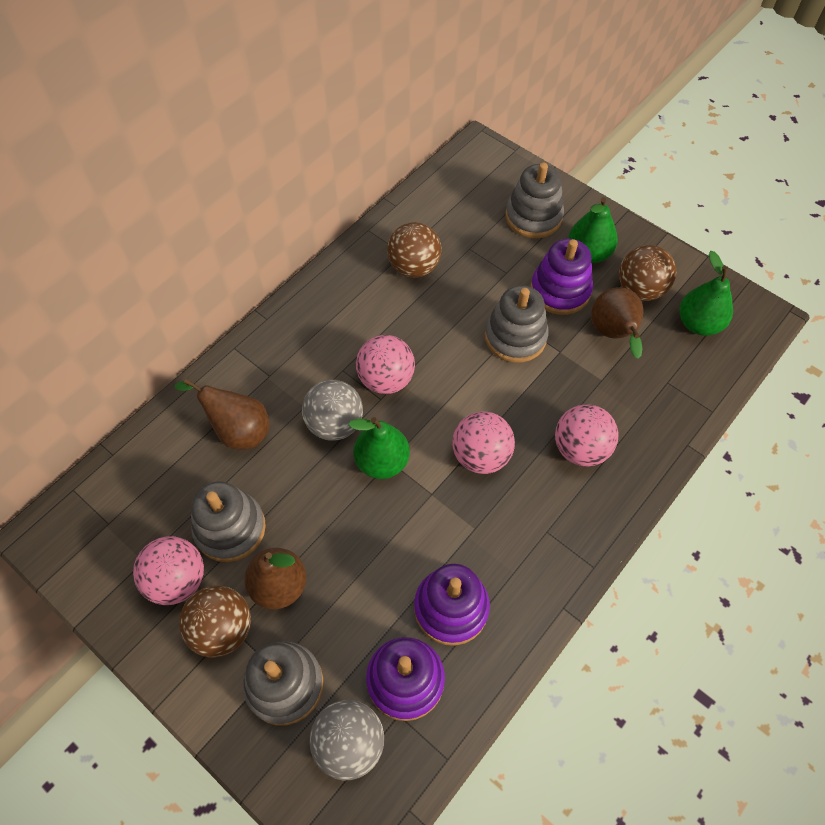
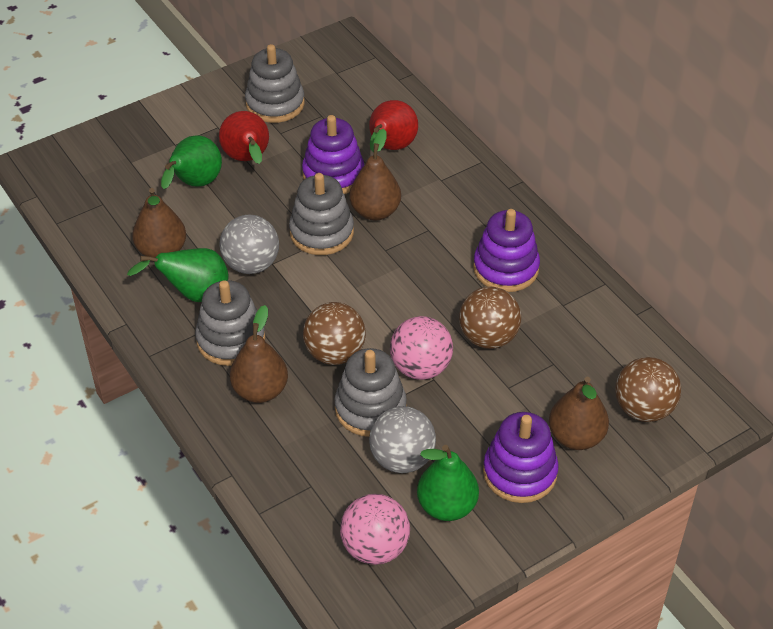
brown pear: [174,378,269,450] [244,548,306,609] [591,287,644,359] = 3 -> [132,188,186,258] [230,305,288,403] [349,129,401,220] [549,377,609,450] = 4
pink ball: [133,536,204,605] [356,335,415,394] [452,412,515,474] [555,404,619,467] = 4 -> [340,494,410,565] [390,316,453,380] = 2
red pear: none = 0 -> [219,111,269,164] [369,100,418,152] = 2

